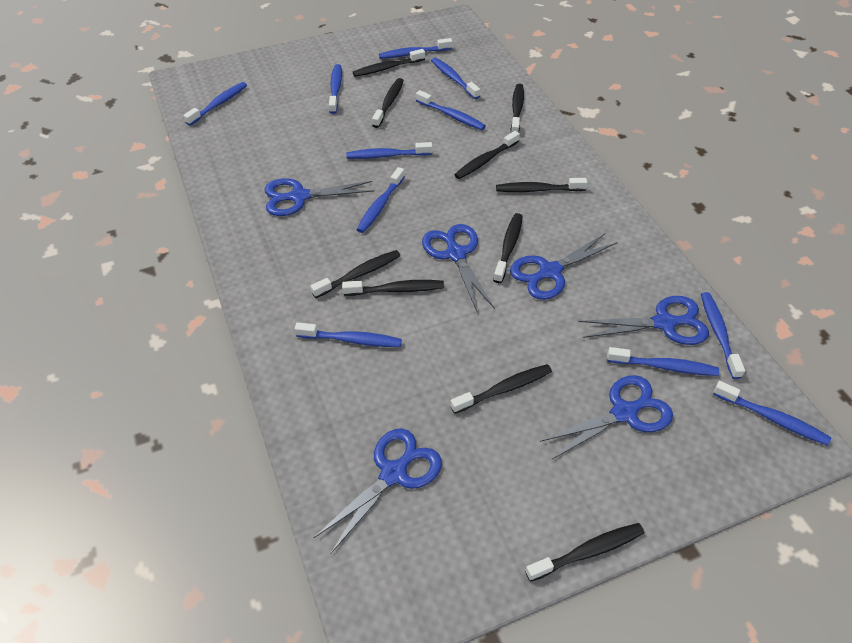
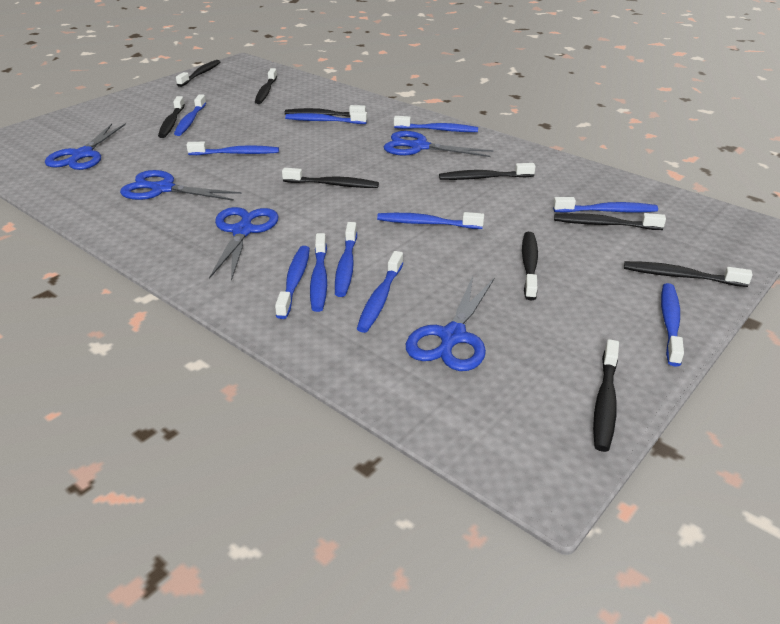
blue scissors: [264,178,374,216] [314,428,442,554] [422,224,495,311] [510,233,618,300] [540,375,673,460] [578,296,709,345] = 6 -> [45,123,126,170] [120,170,242,201] [209,207,279,281] [384,131,493,157] [406,276,494,371] = 5

